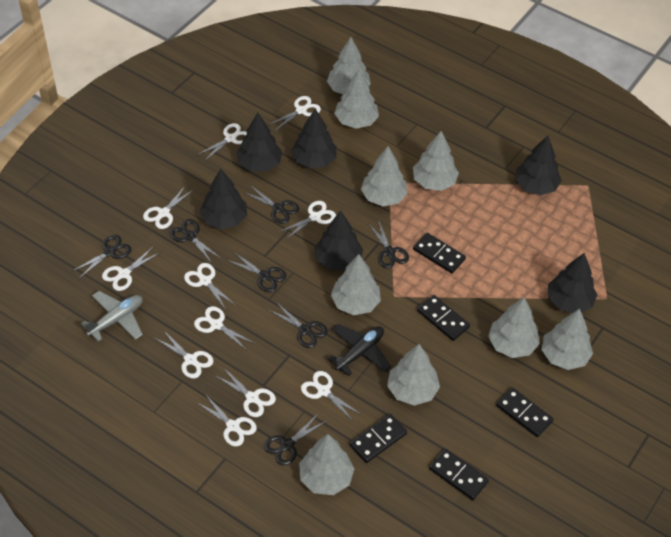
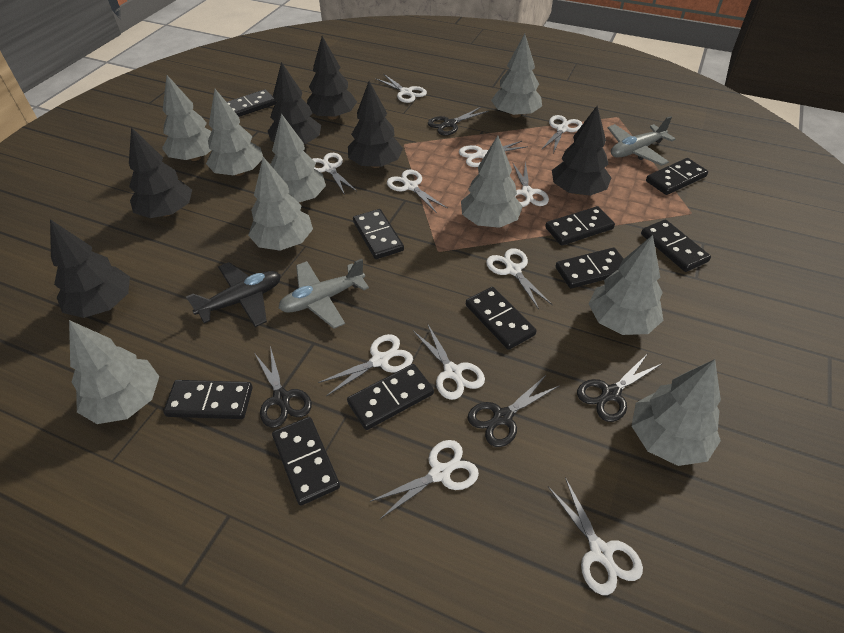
black domino: [350,414,407,463] [413,233,466,273] [417,295,470,341] [429,449,489,500] [496,388,554,437] = 5 -> [163,380,253,419] [227,89,276,117] [272,417,340,506] [347,364,434,430] [353,209,404,259] [466,287,537,350] [545,206,615,246] [556,248,624,288] [641,219,711,272] [646,158,708,195] = 10
black scissors: [73,235,131,278] [170,219,220,263] [227,253,287,292] [243,185,299,224] [264,413,326,465] [269,302,328,348] [368,220,409,268] = 7 -> [255,346,312,428] [428,106,489,136] [468,375,560,447] [577,354,663,422] = 4
grey plane: [81,291,143,342] = 1 -> [279,259,369,329] [608,116,675,166] = 2

